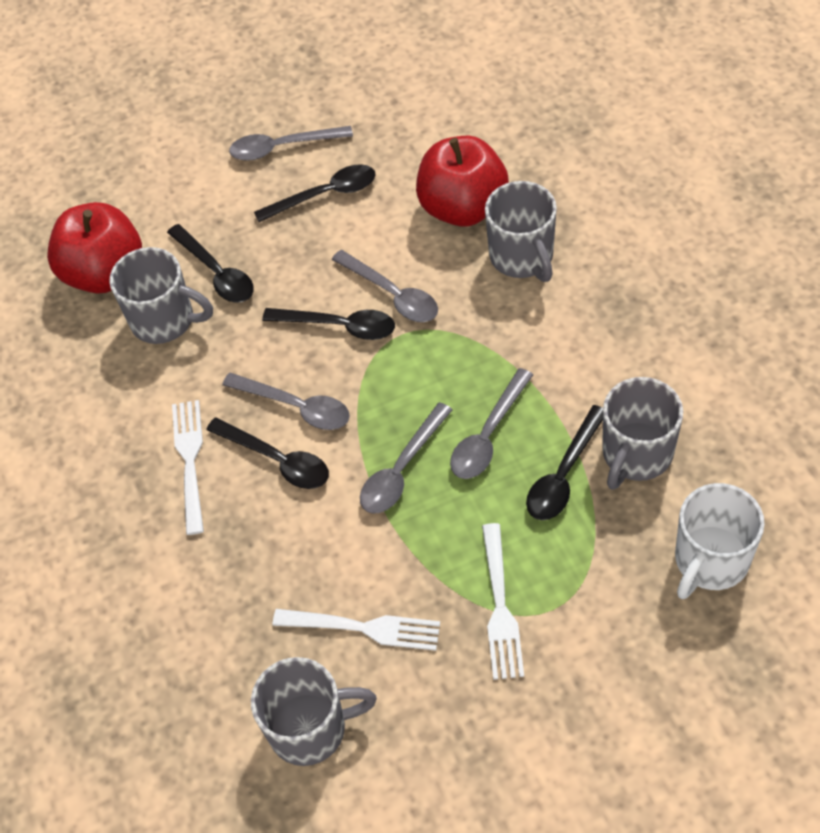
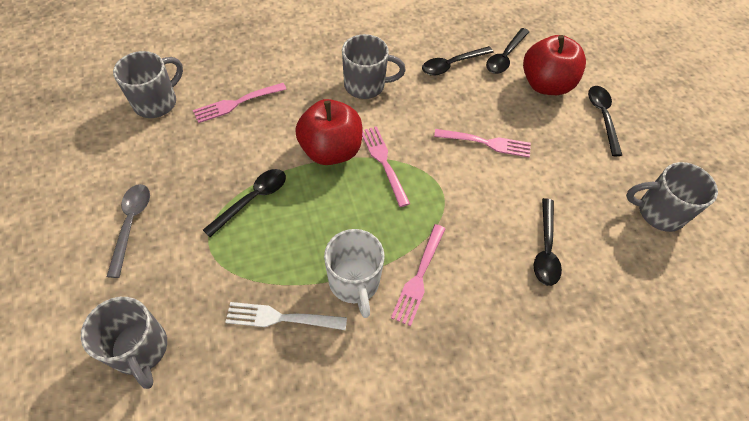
grey spoon: [222,373,350,430] [229,126,353,161] [332,250,438,322] [360,402,453,514] [450,368,533,479] = 5 -> [107,184,150,278] = 1
pink fork: none = 0 -> [193,83,287,123] [362,126,410,207] [391,224,445,326] [434,129,531,158] = 4
white fork: [172,400,204,535] [273,609,440,651] [482,523,524,680] = 3 -> [225,302,347,330] = 1

